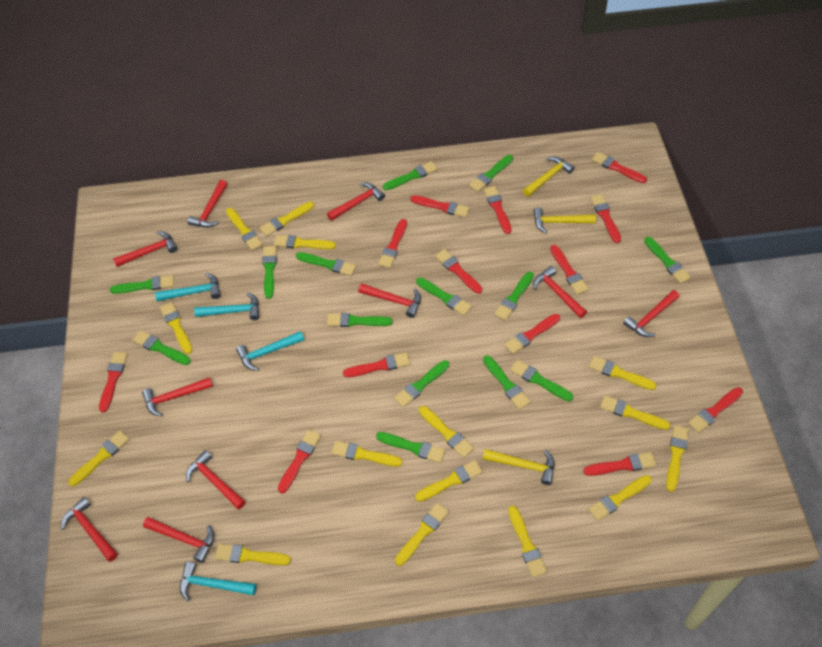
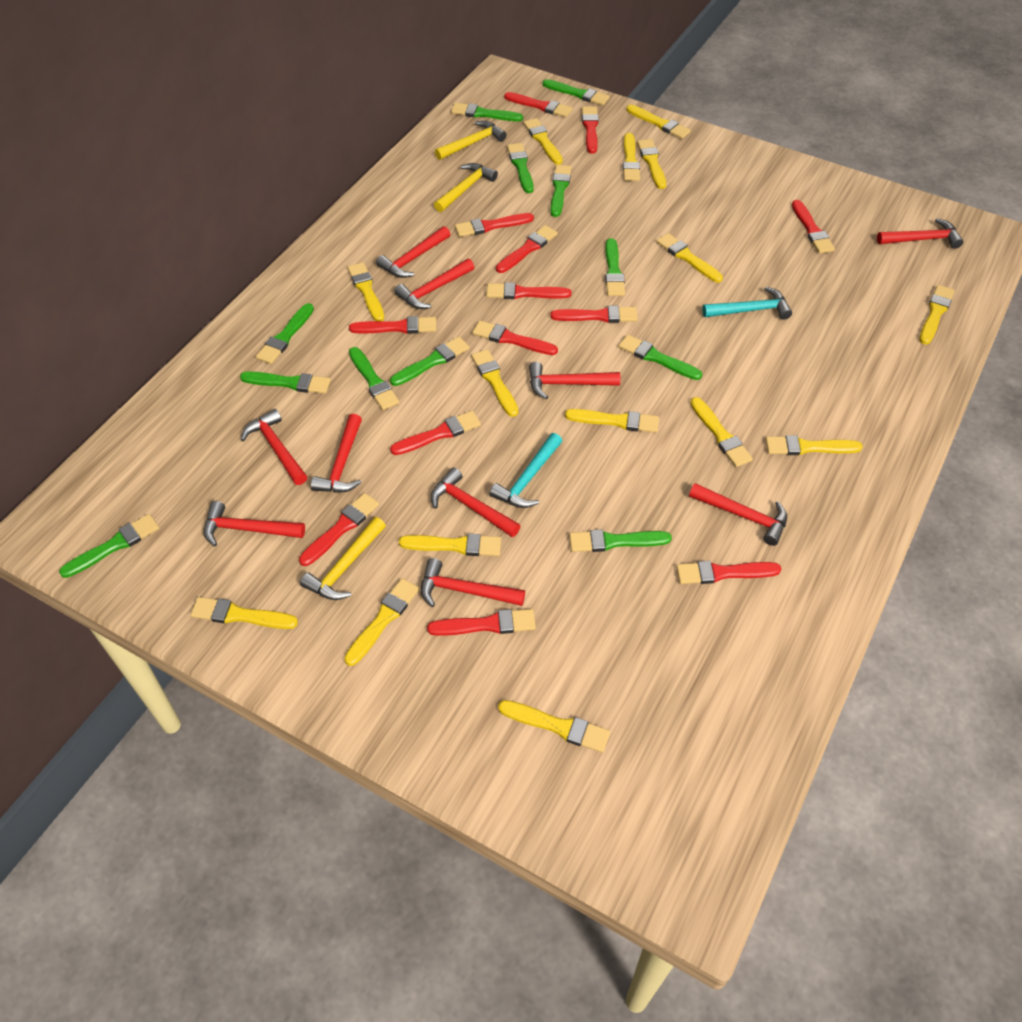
green brush: [110,275,174,294] [133,330,191,365] [262,246,277,299] [296,252,356,276] [327,313,393,327] [376,432,445,463] [383,161,438,190] [394,360,449,407] [416,277,472,316] [469,155,513,192] [483,355,530,410] [494,272,534,321] [510,360,573,401] [644,237,691,284] = 14 -> [59,514,159,578] [240,371,331,394] [256,303,314,364] [349,347,399,410] [390,337,470,386] [451,103,523,121] [507,143,534,193] [543,79,610,105] [550,165,572,217] [569,529,672,552] [605,238,625,296] [619,335,702,380] = 12
turquoise hammer: [155,273,221,301] [180,562,256,601] [194,292,259,320] [236,331,304,371] = 4 -> [490,433,562,508] [702,287,792,320] = 2

